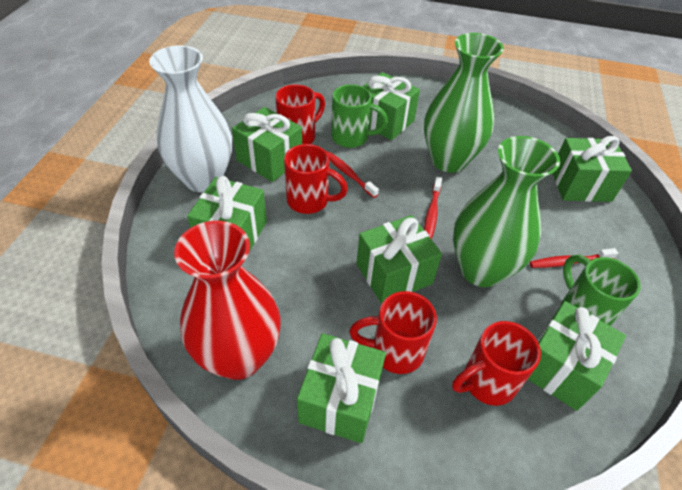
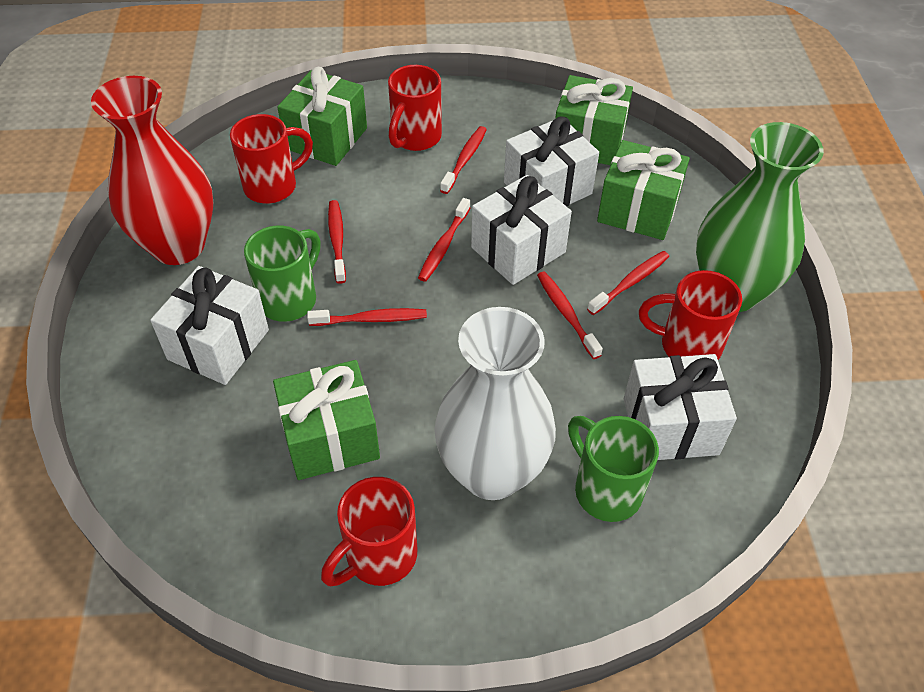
green gift: [187,176,267,252] [232,107,302,182] [297,333,386,443] [356,215,442,304] [362,72,420,140] [528,301,626,411] [552,136,632,202] = 7 -> [273,360,380,480] [277,67,367,166] [555,75,633,165] [597,140,690,240] = 4
green vase: [424,33,504,173] [453,136,560,287] = 2 -> [696,122,824,312] = 1
red toothbrush: [326,151,379,198] [424,177,442,239] [530,248,618,268] = 3 -> [307,308,427,326] [328,200,346,284] [418,198,470,282] [440,126,487,194] [537,271,603,359] [587,251,669,315] = 6
white gift: none = 0 -> [150,266,269,385] [471,175,572,285] [504,116,599,206] [624,354,737,460] = 4

